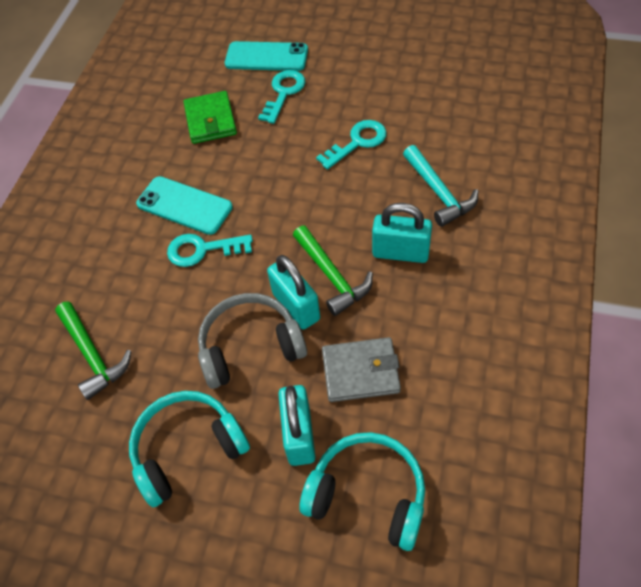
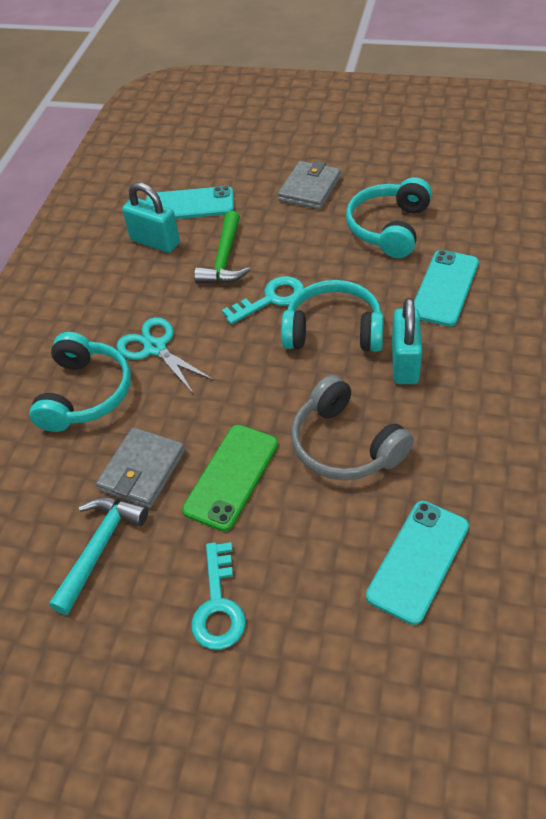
green hammer: [55,302,132,400] [293,226,373,316] = 2 -> [194,211,250,284] = 1
green phone: none = 0 -> [182,425,278,531] = 1
green wallet: [184,91,237,144] = 1 -> none = 0
grey wallet: [322,337,401,402] = 1 -> [96,427,185,508] [278,161,341,210] = 2
turquoise headphones: [129,391,250,507] [299,432,425,551] = 2 -> [29,332,131,432] [281,280,384,352] [346,177,432,258] = 3
turquoise key: [167,234,253,267] [258,70,305,124] [316,120,387,169] = 3 -> [191,542,246,650] [222,276,304,324] = 2
turquoise padlock: [267,255,320,330] [278,385,315,466] [372,203,432,263] = 3 -> [122,182,180,253] [392,298,422,384] = 2
turquoise phone: [136,176,233,235] [225,41,308,71] = 2 -> [146,186,234,219] [366,501,469,625] [414,250,479,326] = 3
turquoise scissors: none = 0 -> [117,317,214,393] = 1

